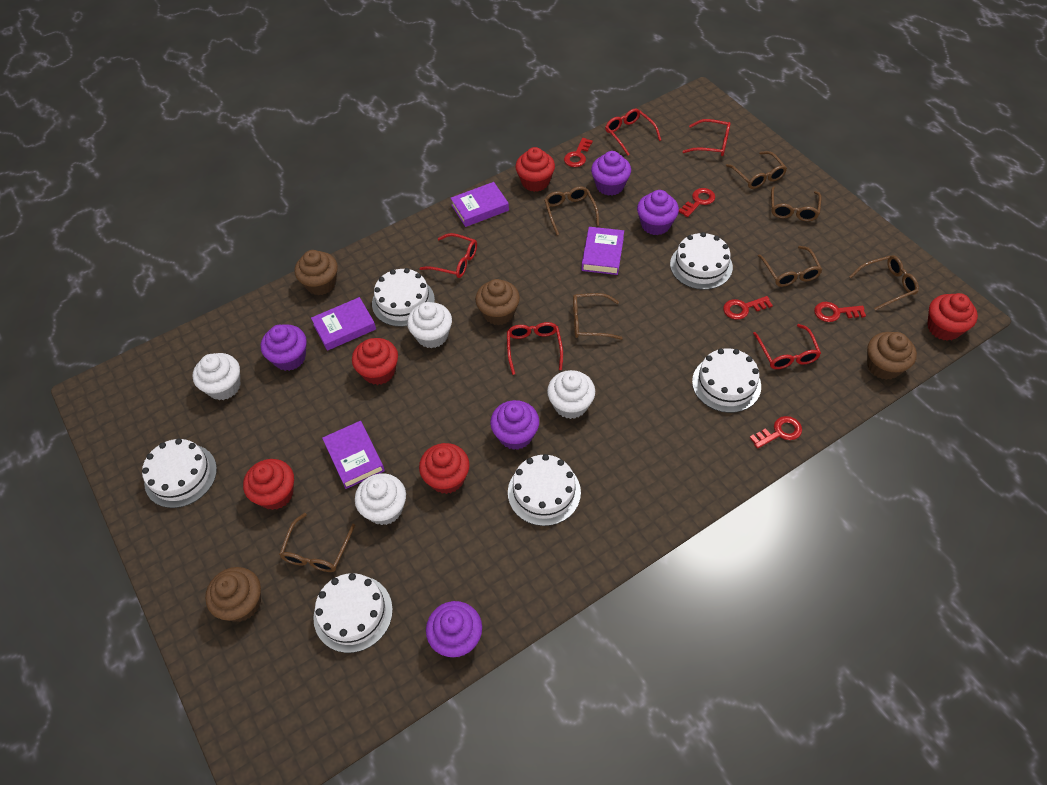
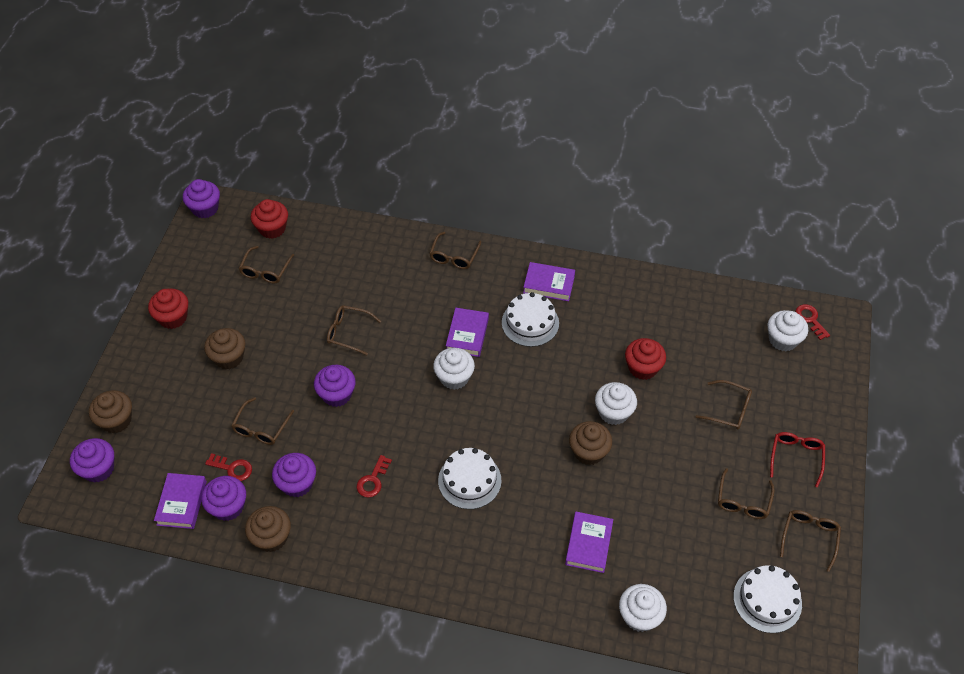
red cupcake: [243,459,294,510] [352,338,398,385] [419,443,470,494] [515,147,555,192] [927,293,978,341] = 5 -> [148,288,188,329] [251,199,288,239] [625,338,666,380] = 3
red glasses: [419,233,477,278] [507,322,563,375] [605,108,661,156] [682,119,731,156] [753,324,821,369] = 5 -> [770,432,825,488] = 1
red key: [564,138,593,167] [679,188,715,217] [723,296,773,320] [749,416,802,449] [814,302,866,322] = 5 -> [205,453,252,481] [357,455,392,498] [795,304,830,340] = 3
white cake: [142,438,217,508] [313,573,393,653] [372,268,435,327] [508,454,581,526] [670,232,733,290] [692,348,761,413] = 6 -> [438,448,502,509] [502,292,559,347] [733,565,802,633] = 3

